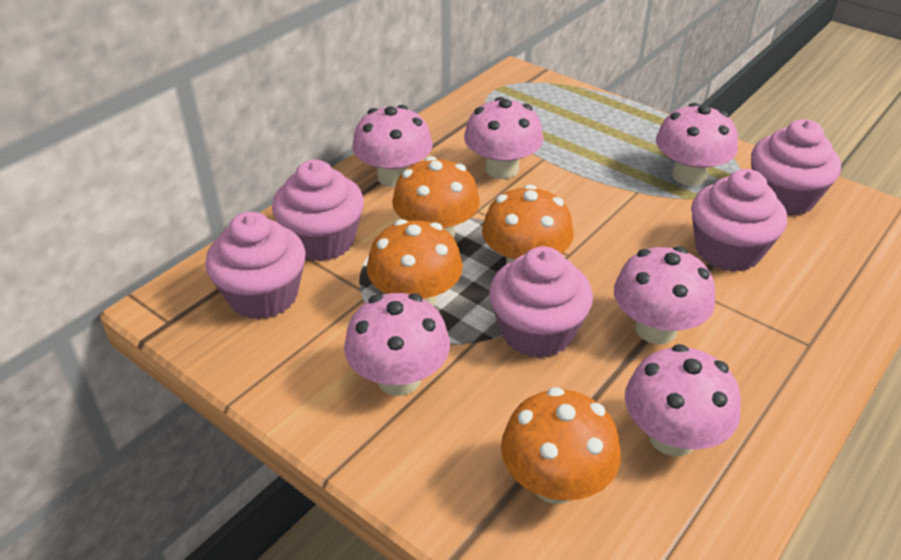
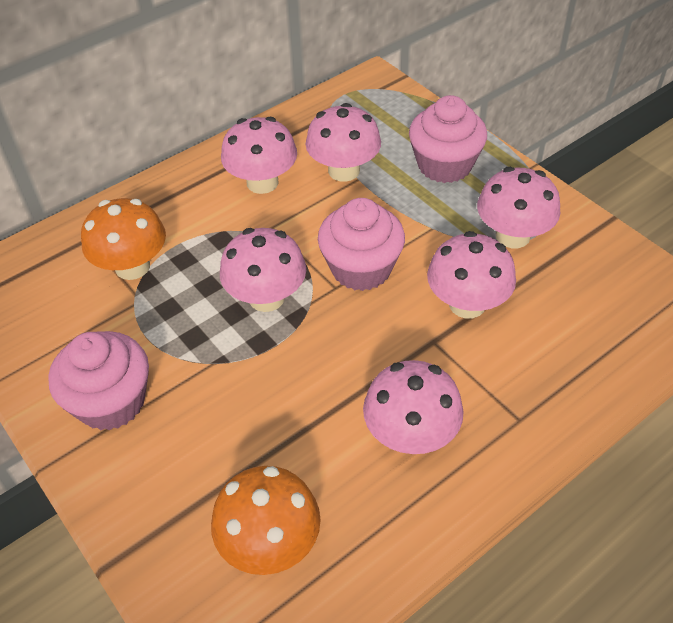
orange mushroom: [367,219,463,306] [392,156,480,238] [482,184,574,264] [501,387,621,504] = 4 -> [81,198,166,280] [211,466,321,575] = 2
pink cupcake: [205,212,306,320] [272,160,364,261] [489,246,593,358] [691,169,787,272] [751,119,841,216] = 5 -> [48,331,149,430] [318,198,405,291] [409,95,487,183] = 3

